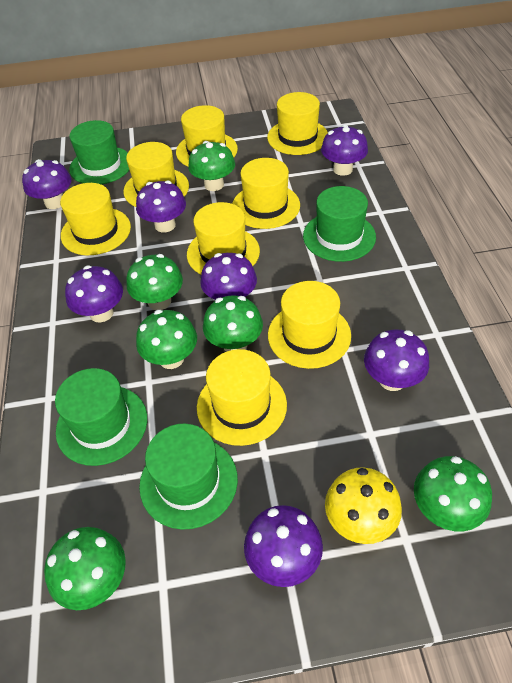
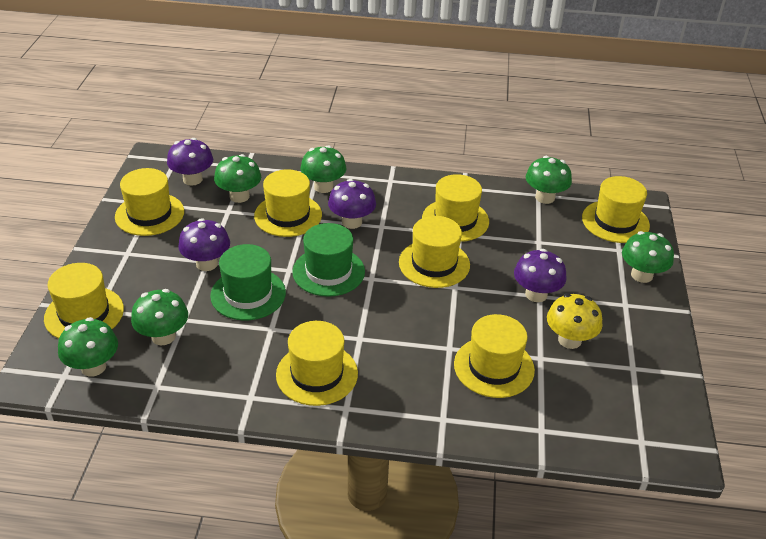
green hat: [55,368,147,466] [69,120,129,185] [139,424,238,530] [303,186,376,262] = 4 -> [210,244,286,320] [292,223,365,297] = 2
purple mushroom: [22,159,71,209] [65,265,123,322] [136,180,186,232] [200,253,257,300] [244,505,323,587] [321,125,368,176] [364,329,429,391] = 7 -> [167,138,213,186] [178,218,230,271] [328,179,376,229] [514,249,567,302] = 4

